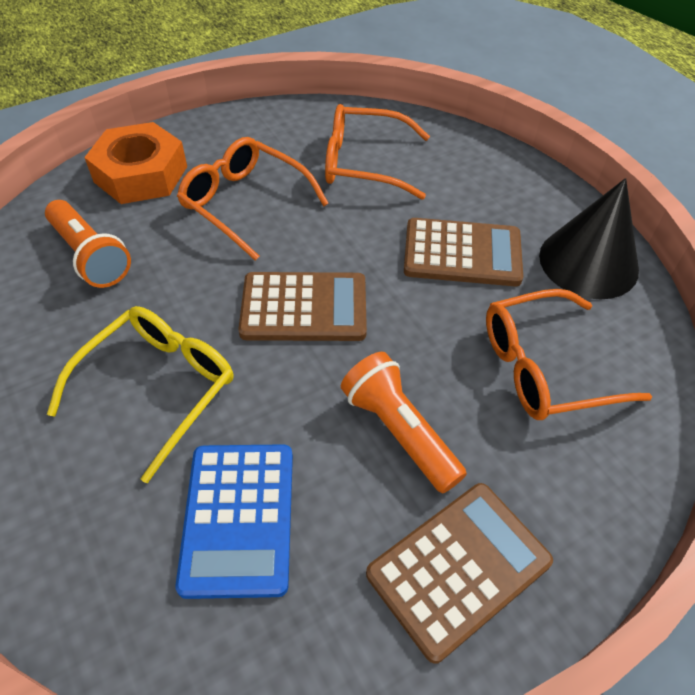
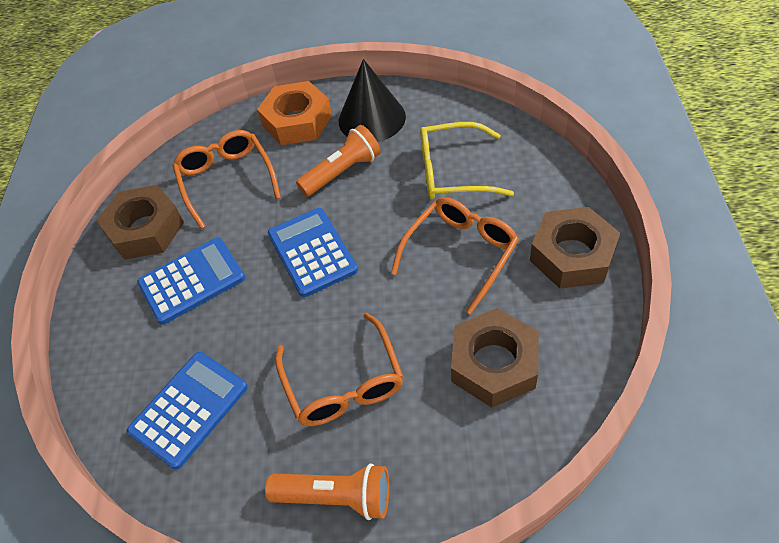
blue calculator: [175,444,293,599] = 1 -> [127,352,248,470] [137,237,245,325] [268,208,358,297] = 3
brown calculator: [238,272,367,341] [366,483,553,664] [404,218,523,286] = 3 -> none = 0
brown nut: none = 0 -> [96,185,184,260] [451,308,539,407] [530,207,620,289] = 3

